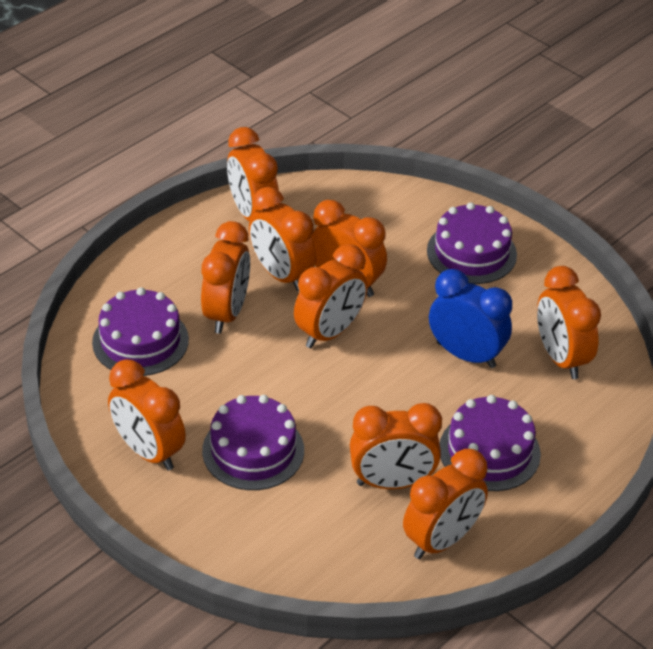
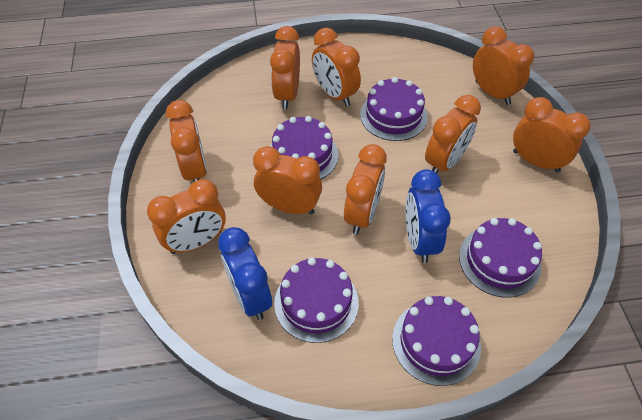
blue clock: [429,269,512,368] = 1 -> [218,227,272,320] [405,169,451,263] = 2
purple cake: [92,287,189,376] [202,395,304,490] [427,202,517,284] [439,395,541,491] = 4 -> [270,116,338,179] [274,257,359,343] [360,77,428,141] [392,296,481,386] [459,218,542,297] = 5

